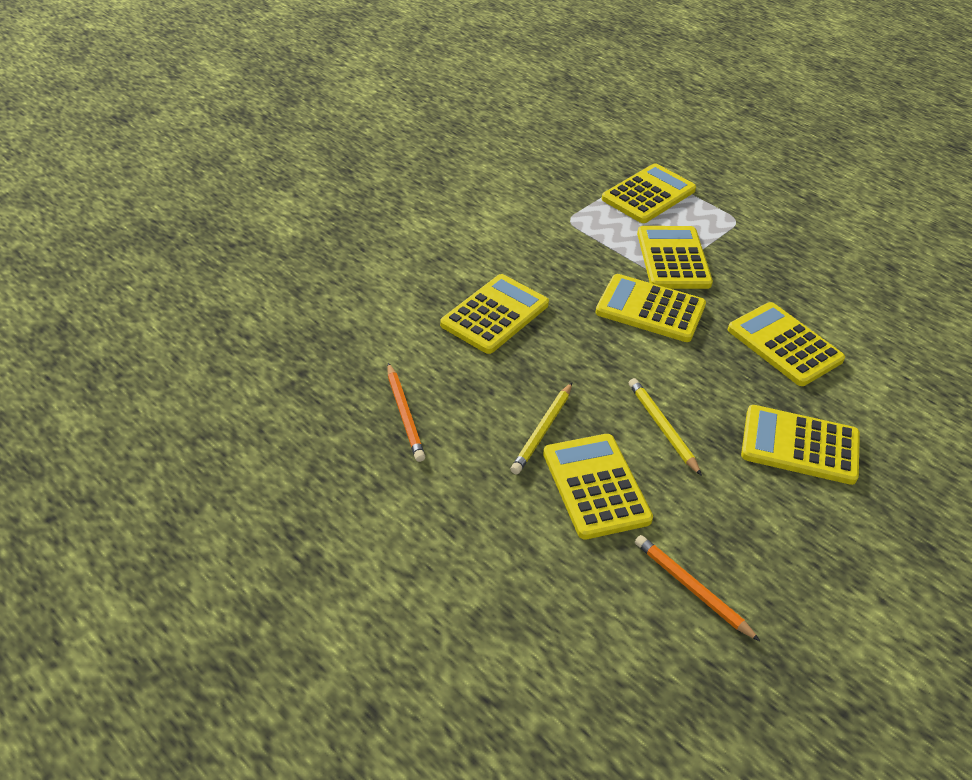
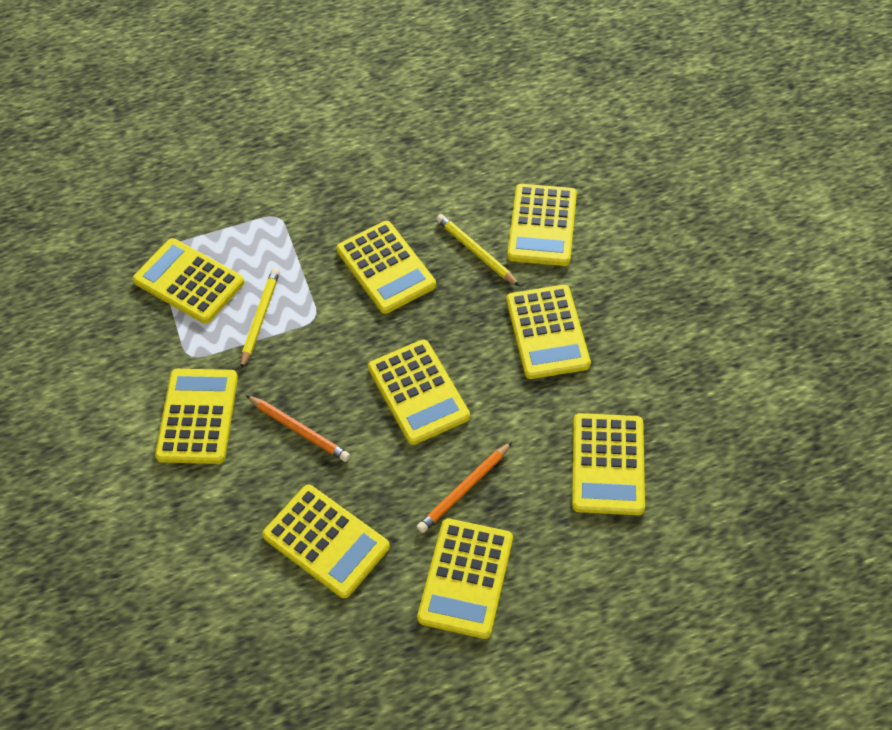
yellow calculator: [440,274,549,354] [543,434,653,540] [595,274,706,342] [602,163,696,223] [637,226,713,289] [727,302,845,386] [741,405,860,485] = 7 -> [132,238,245,324] [155,369,238,464] [262,485,390,598] [336,221,436,314] [368,339,470,445] [417,519,513,639] [506,285,591,379] [507,184,577,266] [572,413,645,515] = 9

